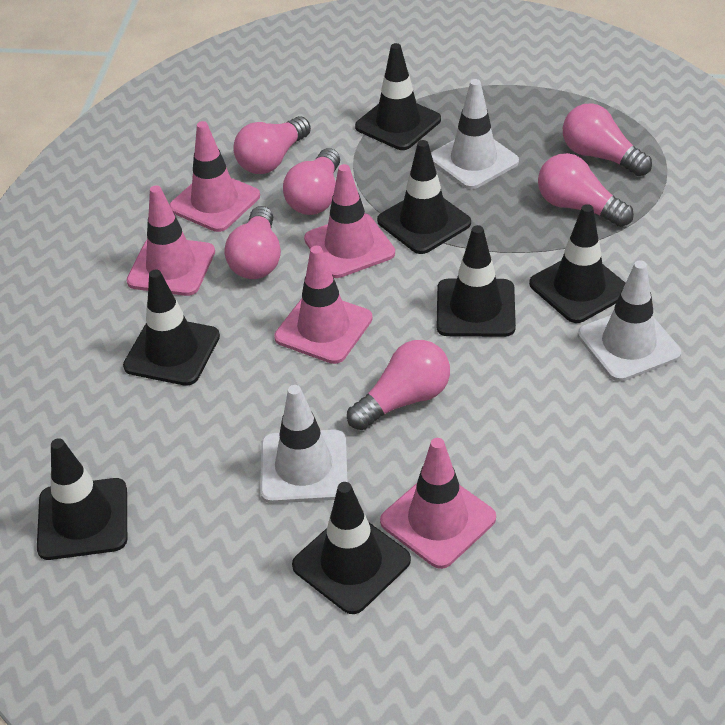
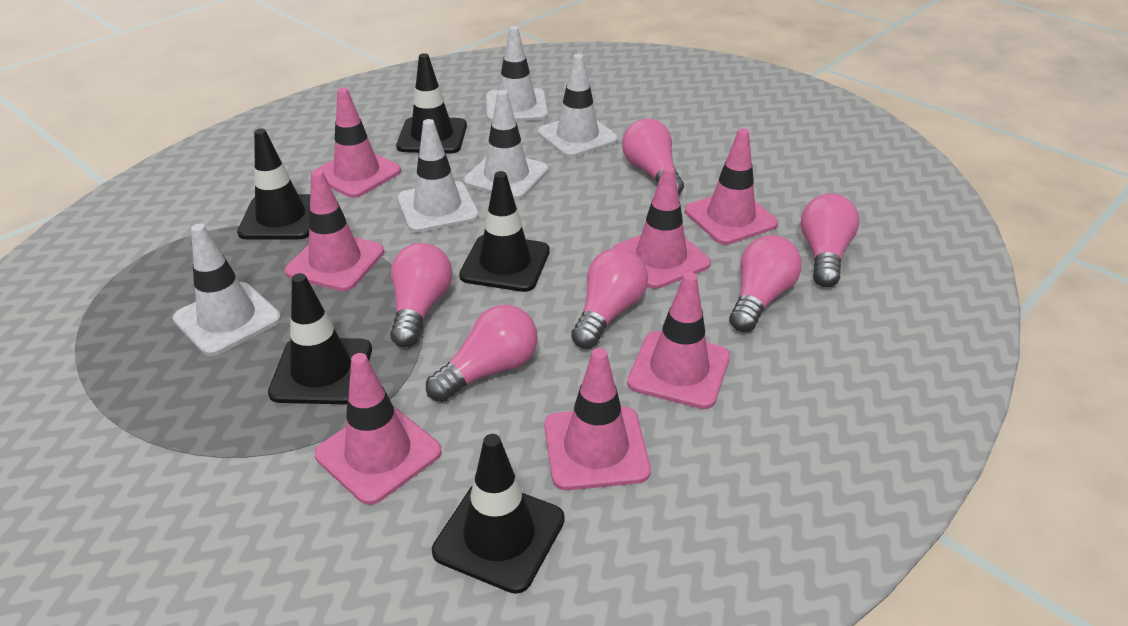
black traffic cone: [37,438,127,560] [123,270,220,386] [292,482,411,614] [355,43,441,150] [377,140,471,254] [437,225,516,337] [529,204,626,323] = 7 -> [237,129,310,239] [268,273,372,404] [396,53,467,154] [432,434,565,594] [459,171,550,292] = 5
pink traffic cone: [126,185,215,296] [169,121,260,232] [274,246,373,364] [304,164,395,278] [380,438,496,569] = 5 -> [285,169,384,291] [314,353,442,505] [315,87,401,198] [544,348,651,490] [613,166,711,289] [627,272,730,409] [685,128,778,245] = 7
white traffic cone: [260,385,348,504] [431,79,519,189] [578,260,681,382] = 3 -> [173,224,281,356] [397,119,479,233] [463,90,549,200] [486,26,548,122] [538,54,618,158] = 5

